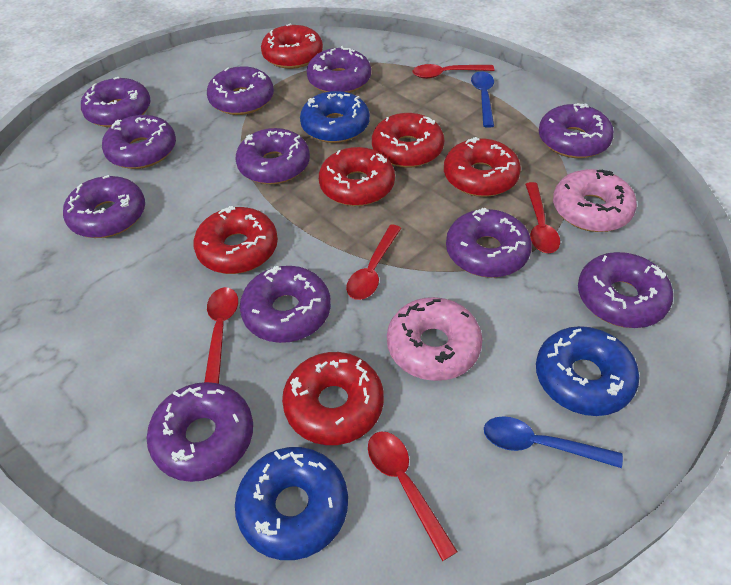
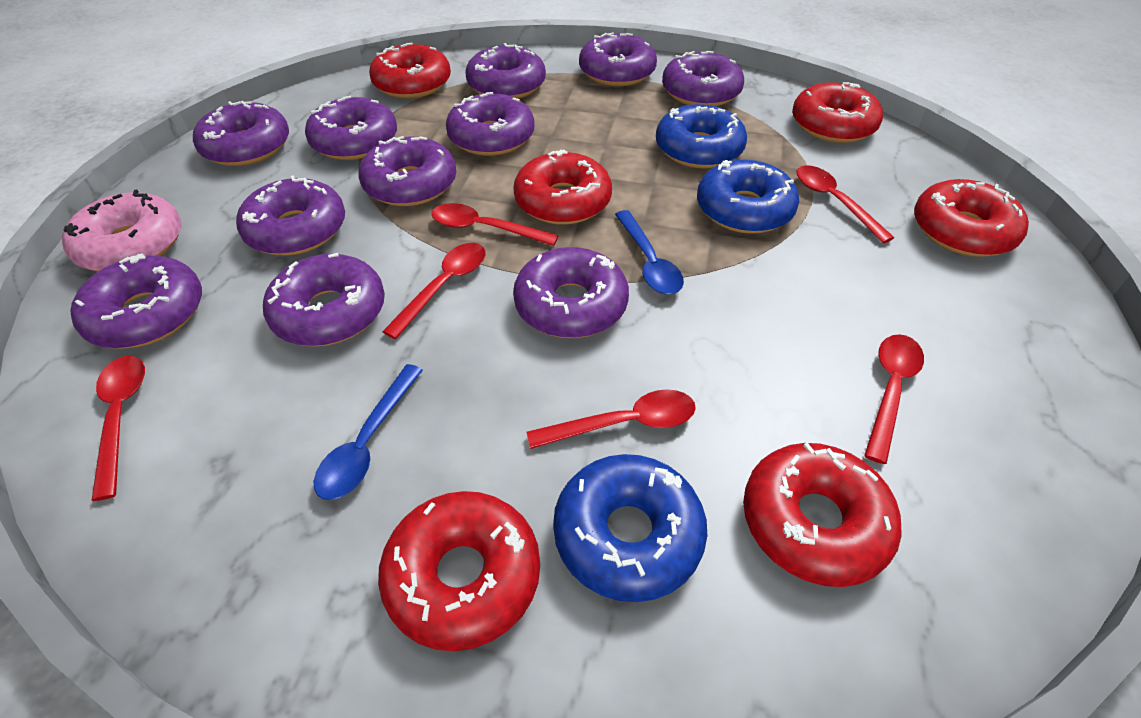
pink donut: [387,297,483,381] [553,169,637,232] = 2 -> [62,190,182,271] = 1
red spoon: [204,287,238,384] [346,224,401,300] [368,431,458,561] [413,64,494,79] [525,182,560,253] = 5 -> [91,356,145,501] [382,243,486,339] [431,203,558,246] [527,389,696,449] [796,165,895,243] [864,334,924,464] = 6

